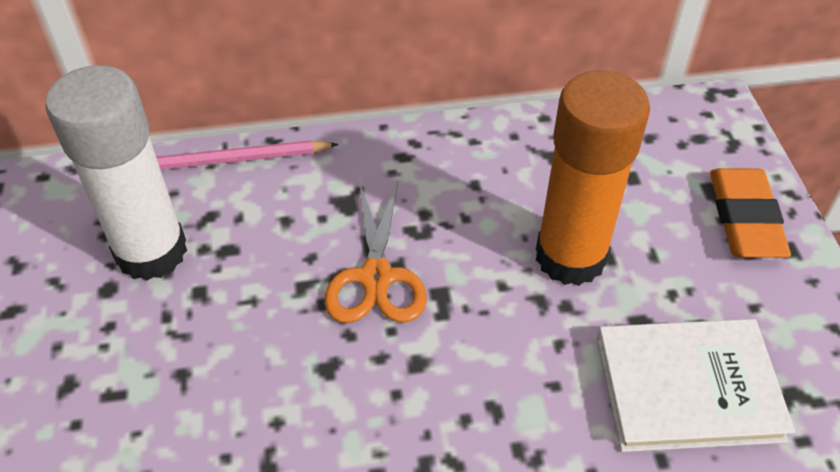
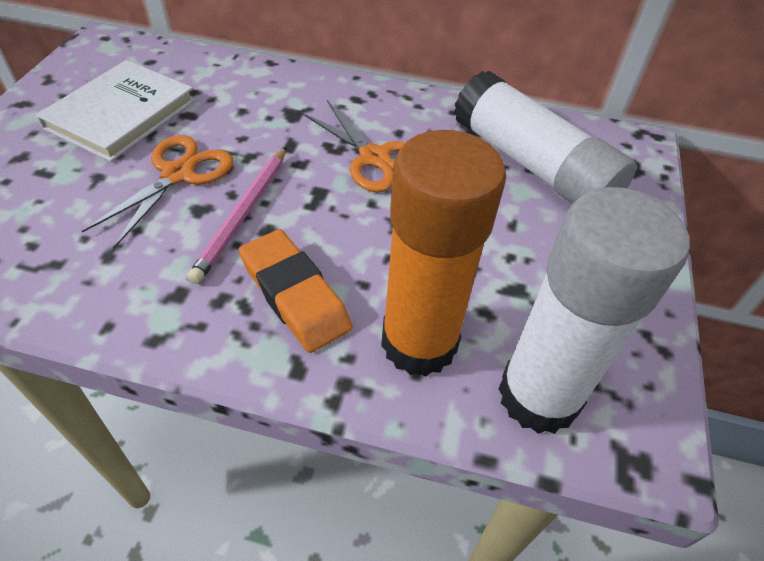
orange scissors: [325,181,426,323] = 1 -> [82,135,233,249] [301,100,405,192] = 2
white glue stick: [45,65,187,281] = 1 -> [454,71,637,204] [499,187,689,434] = 2

